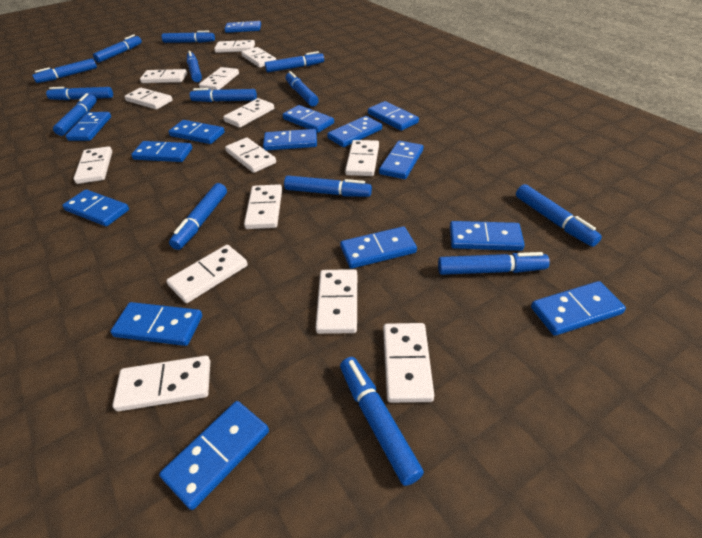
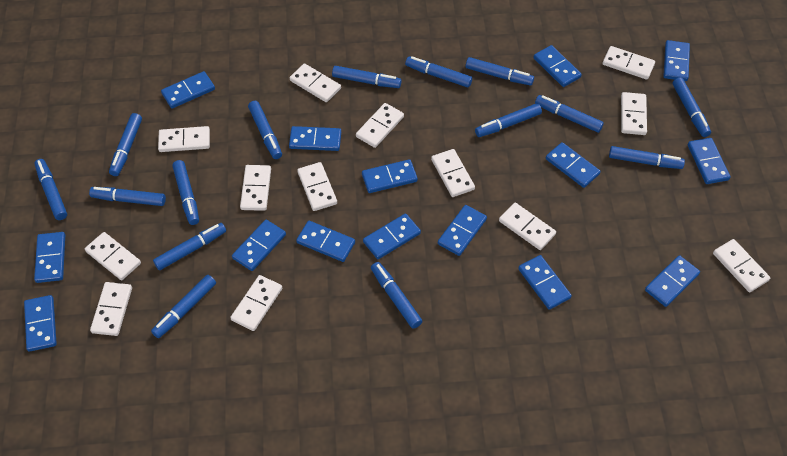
blue marker: [32,58,97,83] [46,87,113,100] [53,93,97,136] [93,34,142,63] [162,31,215,43] [169,183,227,250] [187,51,202,82] [190,88,257,102] [265,51,324,73] [284,176,372,197] [285,71,319,106] [340,357,424,486] [438,252,550,275] [516,184,602,247] = 14 -> [34,159,67,220] [89,187,166,206] [109,113,142,176] [151,275,216,338] [153,223,226,270] [172,160,199,225] [248,101,282,159] [332,66,401,88] [371,262,423,329] [405,56,472,88] [466,57,534,86] [475,103,542,137] [535,95,604,133] [609,146,685,169] [673,78,711,137] = 15
white domino: [73,146,112,184] [113,356,210,411] [124,88,173,110] [140,69,187,83] [166,245,248,303] [199,67,239,90] [214,40,255,53] [223,98,274,128] [225,138,276,173] [241,47,276,68] [244,184,282,229] [316,269,357,334] [345,140,379,176] [383,323,434,403] = 14 -> [85,232,141,280] [90,282,132,336] [158,126,210,152] [230,275,282,331] [240,165,271,211] [290,64,341,102] [297,162,337,211] [356,103,404,148] [431,149,475,197] [499,203,556,250] [603,46,655,80] [621,92,647,135] [713,239,770,292] = 13

